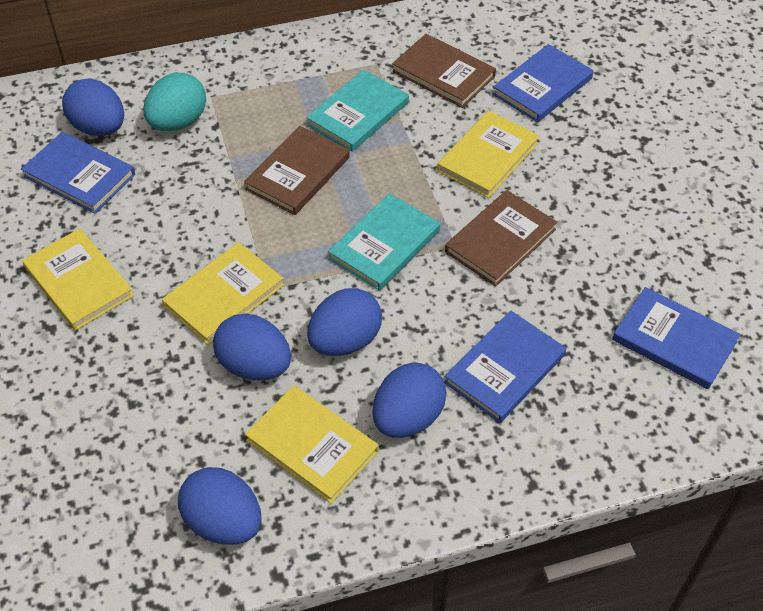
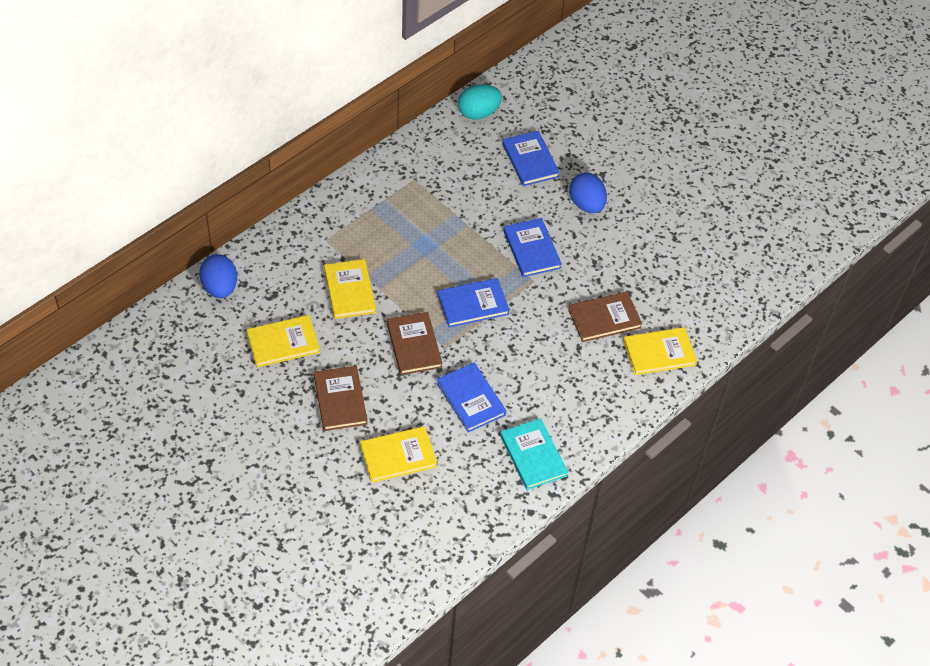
blue egg: [62,79,124,136] [178,467,262,545] [213,313,291,381] [307,288,382,356] [372,363,446,438] = 5 -> [199,254,237,298] [569,173,607,213] = 2
turquoise book: [306,70,409,152] [328,193,440,291] = 2 -> [500,418,568,490] = 1

